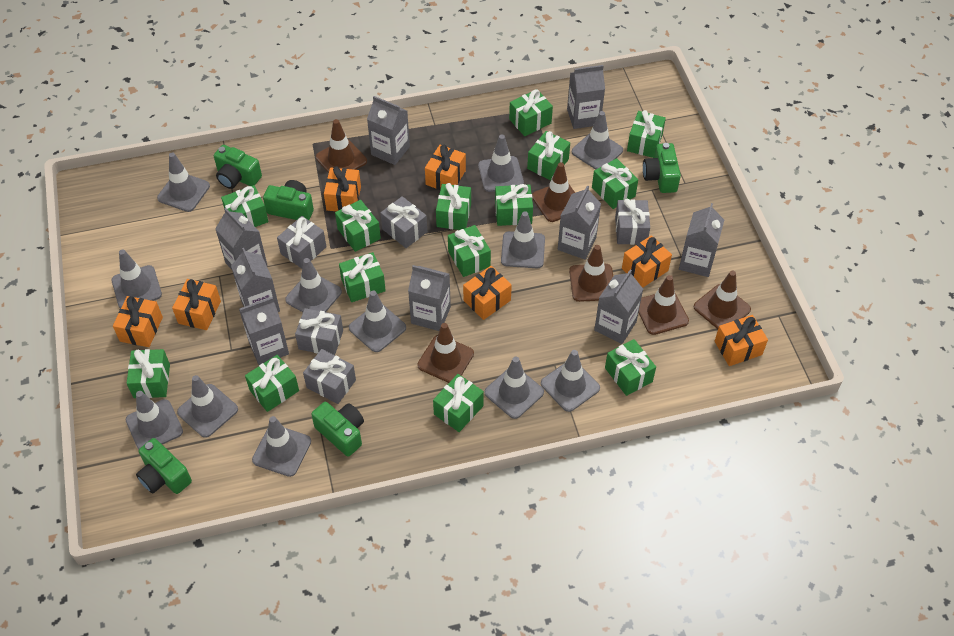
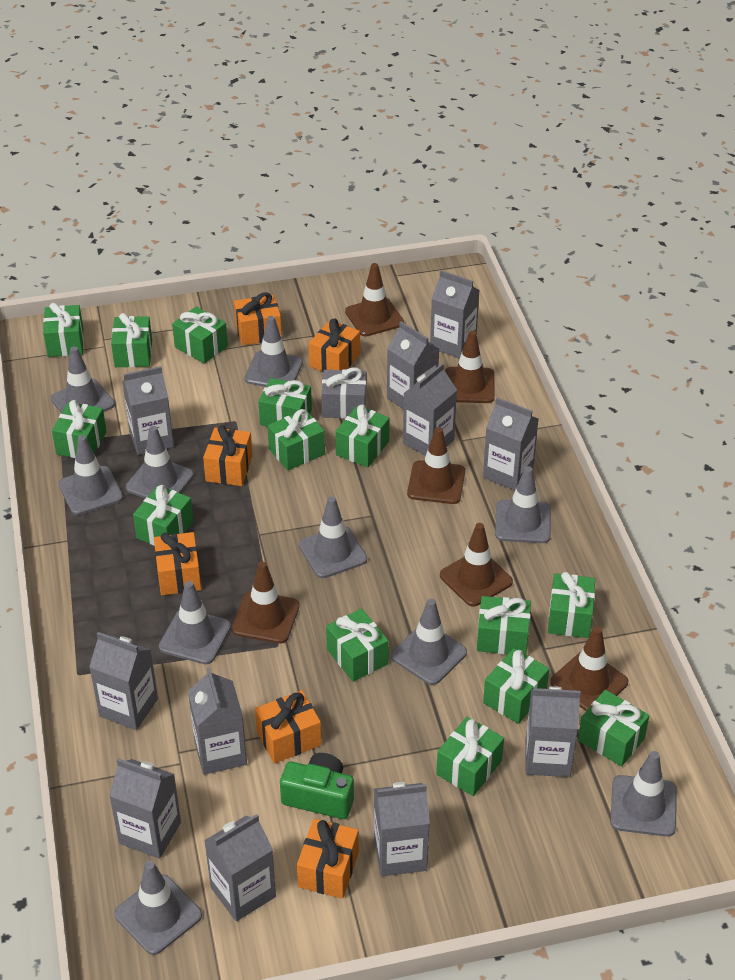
green camera: [136,438,192,494] [214,145,262,189] [263,180,314,220] [311,402,364,457] [643,143,681,193] = 5 -> [280,753,354,819] = 1
grey carton: [215,208,267,270] [231,248,280,312] [239,297,289,365] [367,96,410,165] [408,265,451,331] [558,185,601,260] [567,65,605,129] [594,269,643,344] [679,203,724,277] = 9 -> [89,632,158,730] [109,758,181,859] [122,366,174,455] [188,667,247,775] [204,814,276,921] [374,782,430,876] [387,321,439,409] [403,363,457,456] [430,270,480,359] [483,397,538,491] [525,686,581,777] = 11
grey gift: [277,216,326,269] [295,308,343,355] [303,349,356,404] [380,196,427,248] [615,199,650,245] = 5 -> [321,367,367,419] = 1
grey traffic cone: [111,249,162,308] [126,391,183,450] [157,153,210,212] [177,375,238,438] [252,416,311,477] [285,258,342,312] [349,291,406,352] [478,134,524,192] [484,357,544,419] [501,211,545,268] [541,350,600,412] [572,111,623,170] = 12 -> [51,346,115,413] [59,435,123,515] [114,861,202,955] [126,426,194,498] [159,581,231,664] [244,316,303,387] [299,496,367,578] [391,599,467,685] [495,466,551,543] [611,751,677,837] = 10
orange gift: [113,296,163,347] [172,279,221,330] [324,166,361,211] [425,145,466,190] [463,266,512,320] [622,235,672,288] [715,315,768,366] = 7 -> [154,532,201,595] [203,425,252,486] [234,292,282,346] [255,690,321,764] [297,819,359,899] [309,319,360,372] = 6

